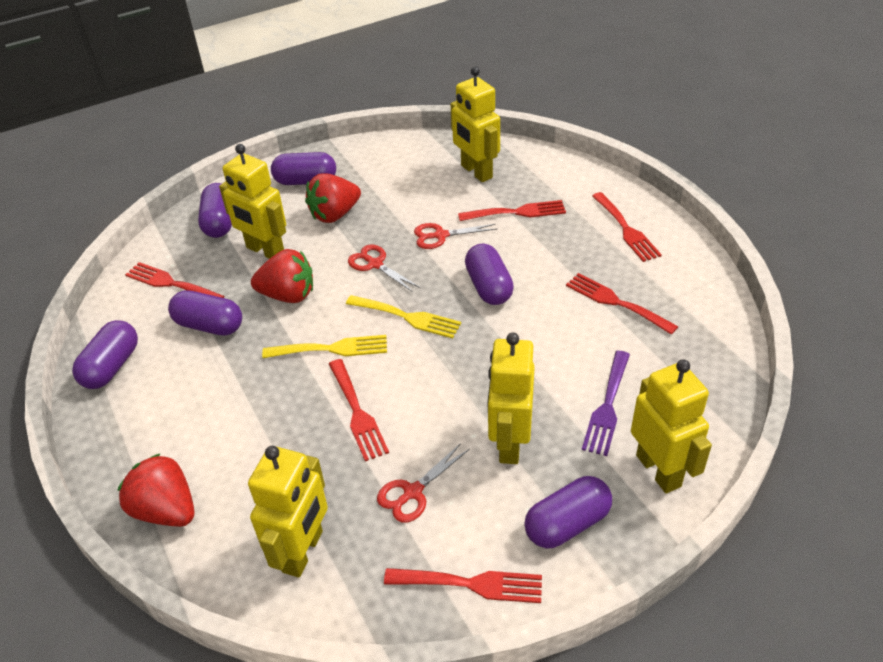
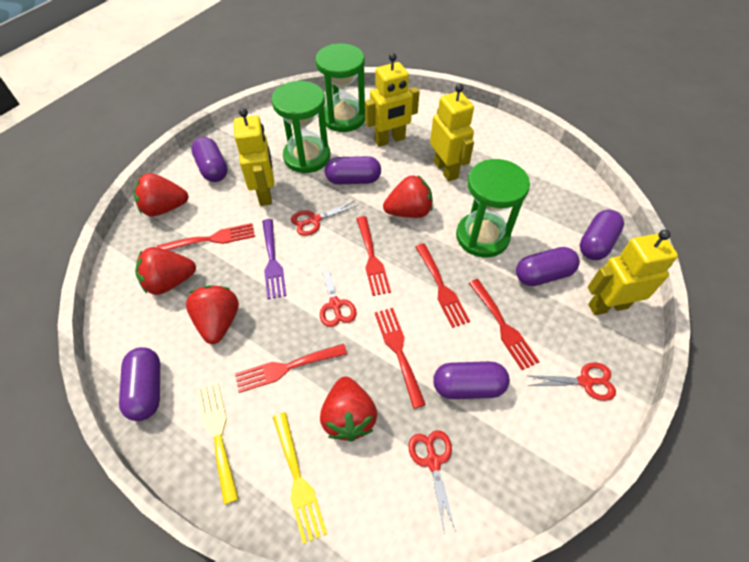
green hourglass: none = 0 -> [272,81,330,173] [315,44,365,132] [456,159,530,258] = 3
red scissors: [348,244,420,292] [377,443,469,523] [414,223,497,249] = 3 -> [291,200,358,236] [320,261,357,327] [408,430,456,534] [527,362,616,401] = 4
red strawberry: [117,453,194,527] [251,249,313,303] [305,173,361,223] = 3 -> [134,173,189,216] [135,247,196,295] [186,285,239,344] [320,377,377,442] [383,176,433,218] = 5
yellow robot: [219,144,286,259] [248,446,328,578] [451,67,500,182] [488,333,535,464] [631,359,712,493] = 5 -> [234,108,274,206] [365,53,420,147] [430,84,474,181] [588,230,678,315] = 4

